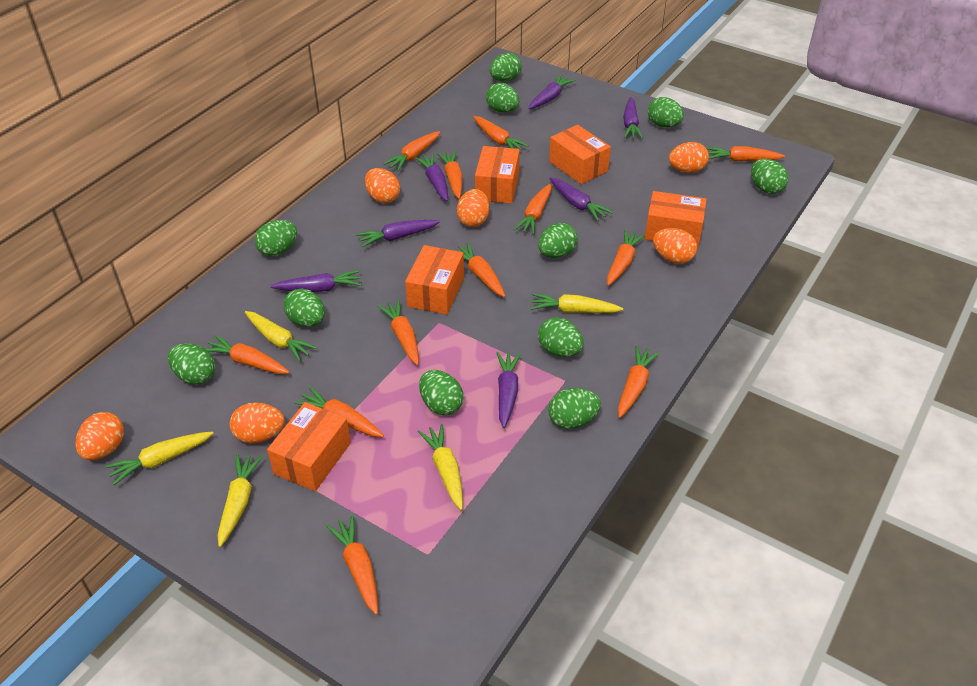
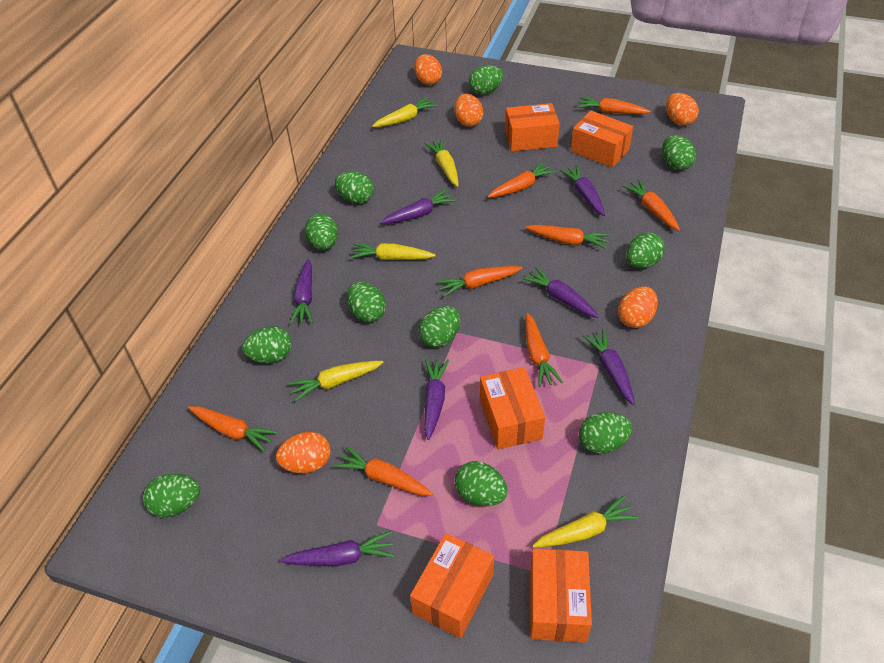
orange carrot: [206,335,290,374] [294,387,384,437] [326,515,378,615] [377,299,419,366] [383,131,440,171] [437,151,462,199] [450,242,505,297] [473,116,529,150] [514,184,551,235] [607,230,645,286] [618,345,659,418] [706,146,785,162] = 12 -> [188,406,278,452] [333,446,433,496] [437,266,522,297] [488,162,556,198] [525,225,610,249] [525,313,563,387] [577,97,651,114] [623,179,680,231] = 8
orange egg: [76,412,124,460] [230,402,285,443] [365,168,400,203] [457,189,489,227] [653,228,697,264] [669,142,709,173] = 6 -> [276,432,330,473] [415,54,442,85] [454,94,483,127] [618,287,658,328] [666,93,699,126] = 5

